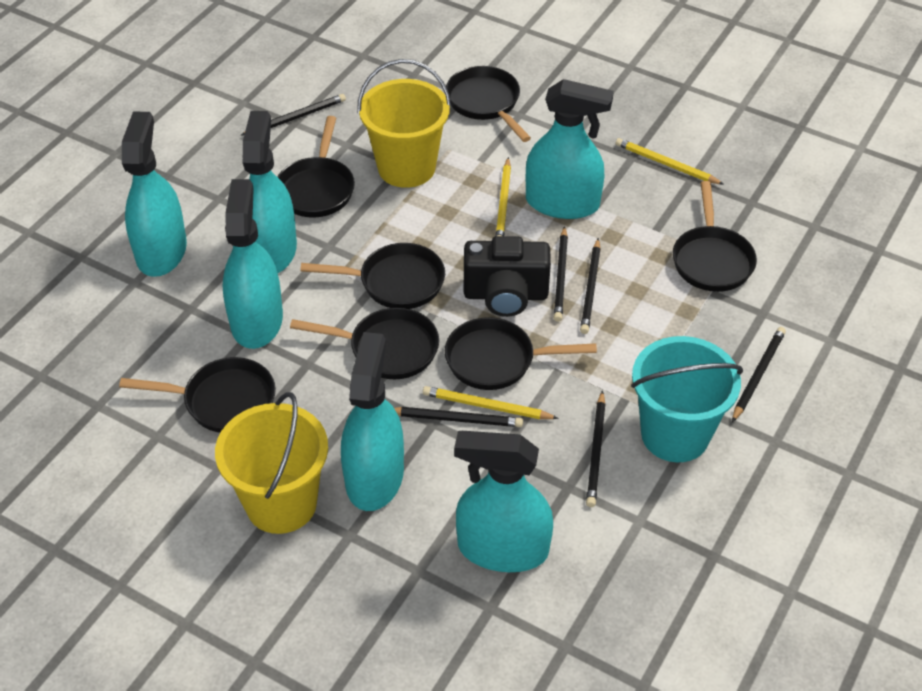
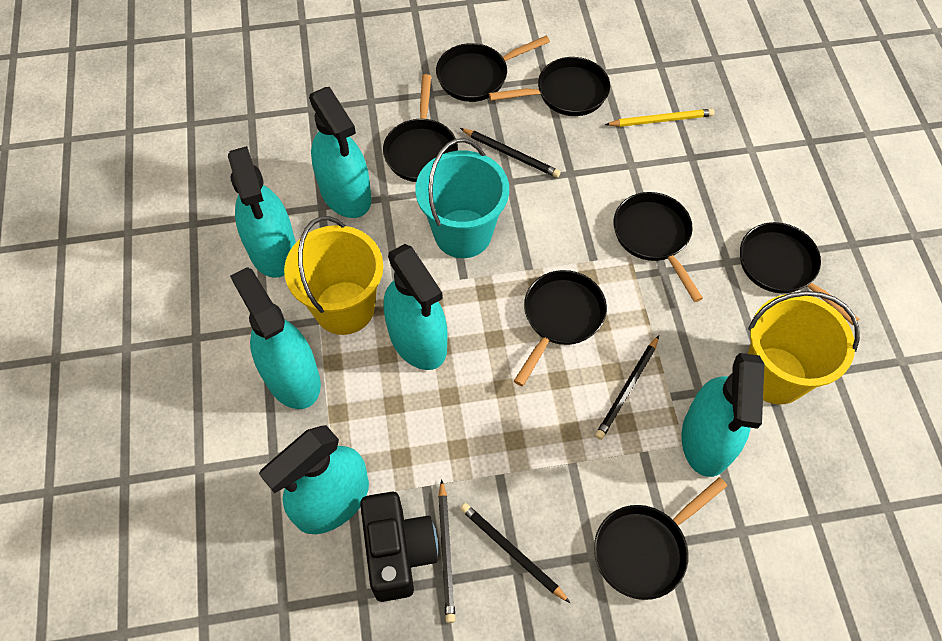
black pencil: [241,94,346,135] [394,407,523,427] [554,226,568,322] [580,238,601,334] [586,390,606,507] [732,327,786,422] = 6 -> [438,479,455,623] [460,128,561,178] [460,503,570,603] [595,335,659,440] = 4
yellow pencil: [423,386,559,419] [495,157,511,236] [616,138,724,185] = 3 -> [605,109,715,127] = 1

